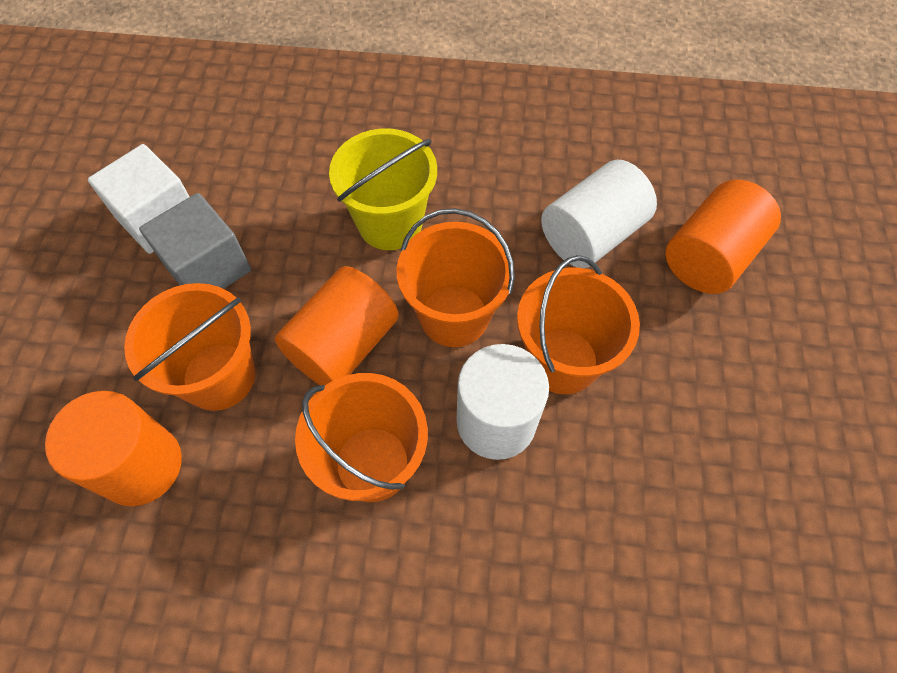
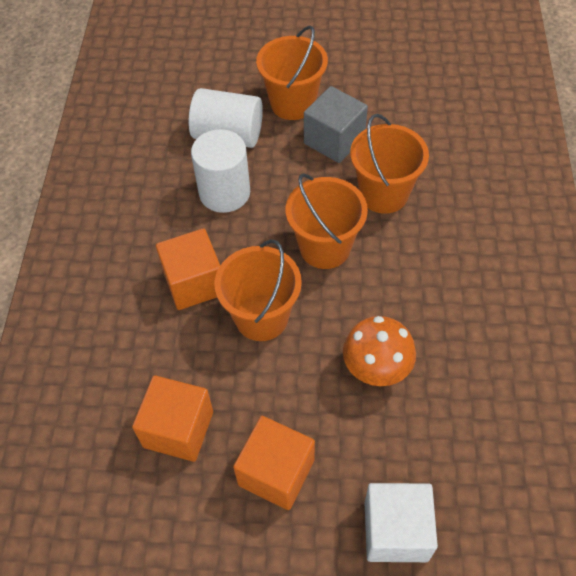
orange cube: none = 0 -> [132,375,213,462] [156,228,220,310] [233,416,315,510] = 3
orange cylinder: [45,391,182,506] [275,266,399,385] [665,180,781,294] = 3 -> none = 0
orange mushroom: none = 0 -> [343,316,416,386] = 1
yellow bucket: [329,129,437,250] = 1 -> none = 0

